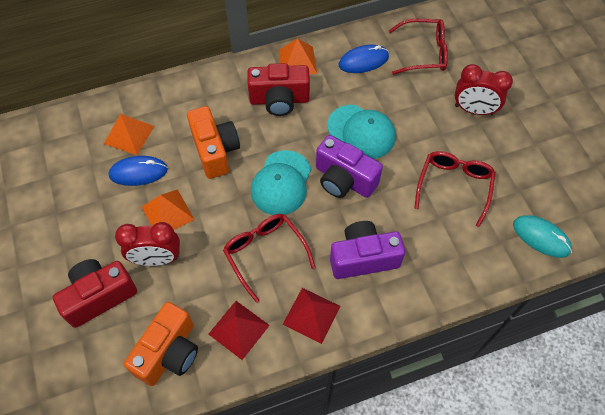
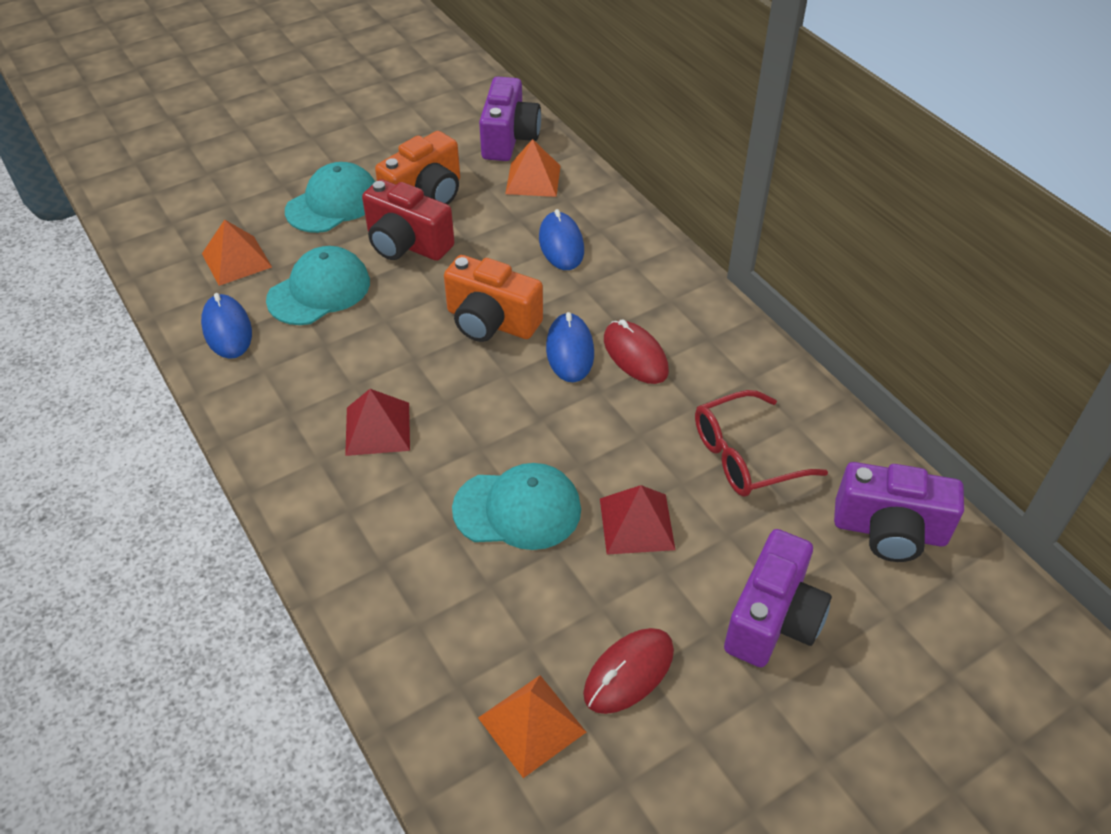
blue mouse: [109,156,168,186] [339,44,389,73] = 2 -> [201,293,252,359] [539,209,584,270] [546,312,594,382] = 3
purple camera: [316,135,383,198] [330,221,405,279] = 2 -> [479,77,541,161] [724,529,832,667] [834,462,964,562] = 3
red camera: [53,259,137,328] [247,63,310,116] = 2 -> [362,179,454,261] = 1
red clock: [115,222,180,266] [455,64,513,115] = 2 -> none = 0
red glasses: [223,214,315,303] [389,19,448,75] [414,151,496,227] = 3 -> [695,390,828,497] = 1
red mouse: none = 0 -> [583,628,674,714] [604,319,669,384] = 2
turquoise cap: [251,150,311,215] [327,105,396,159] = 2 -> [266,246,370,325] [285,162,375,233] [452,463,581,550] = 3
turquoise mouse: [513,215,572,258] = 1 -> none = 0

